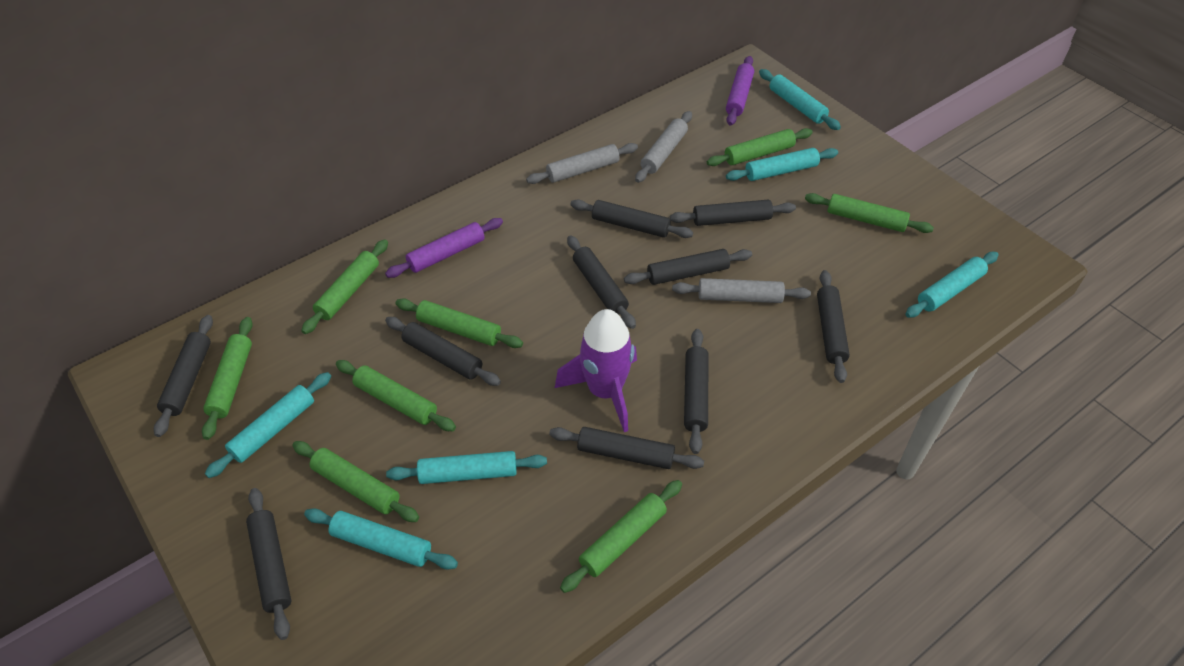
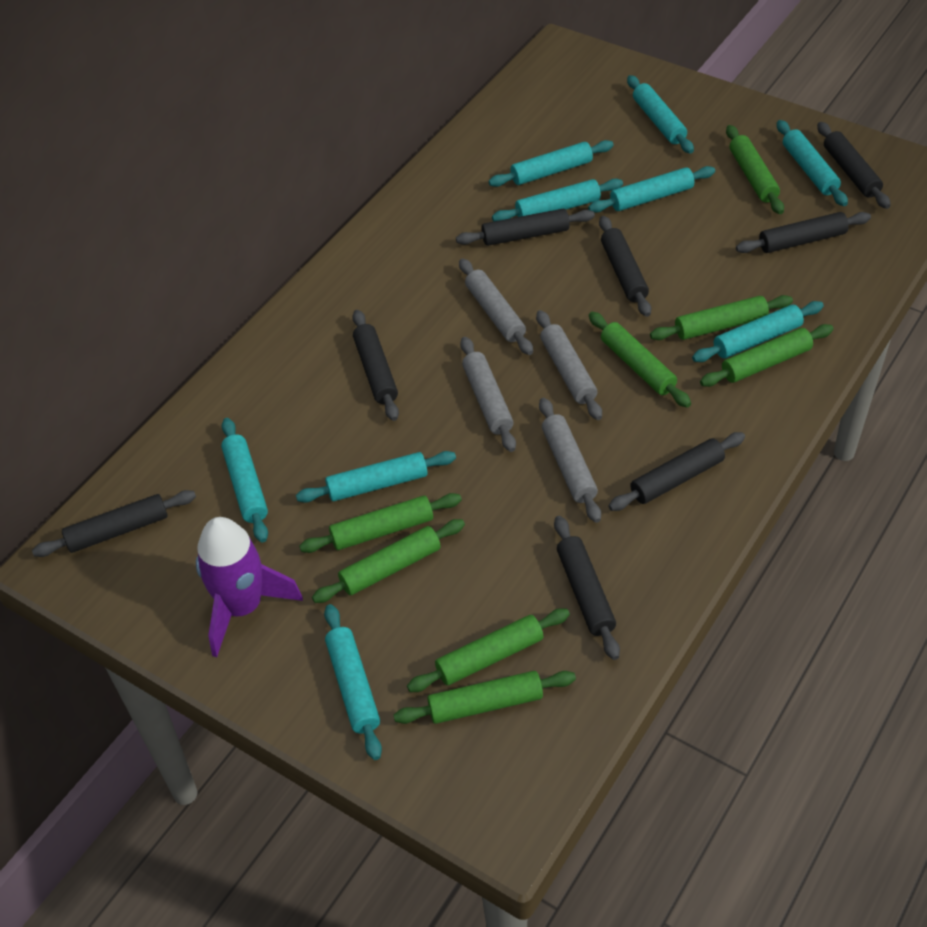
black rolling pin: [154,315,213,437] [246,488,291,640] [385,317,501,386] [549,427,704,469] [567,235,636,329] [570,199,693,238] [624,249,752,285] [670,200,796,226] [684,329,708,454] [817,270,850,383] = 10 -> [32,490,196,557] [352,310,399,421] [456,209,595,246] [554,516,620,660] [599,216,651,317] [608,432,745,511] [736,212,871,253] [817,122,891,209] = 8
grey rolling pin: [526,143,638,184] [635,111,692,183] [672,278,811,303] = 3 -> [459,258,533,355] [460,337,516,452] [536,310,602,420] [539,398,601,523] = 4
purple rolling pin: [385,218,503,278] [726,56,754,125] = 2 -> none = 0
turquoise rolling pin: [205,372,331,478] [304,508,458,570] [386,451,547,484] [726,148,838,181] [759,69,841,130] [906,252,998,318] = 6 -> [221,418,268,543] [296,451,456,503] [324,604,382,760] [489,140,614,187] [492,179,623,221] [588,166,715,213] [627,75,694,154] [692,301,824,362] [777,120,848,206] = 9

